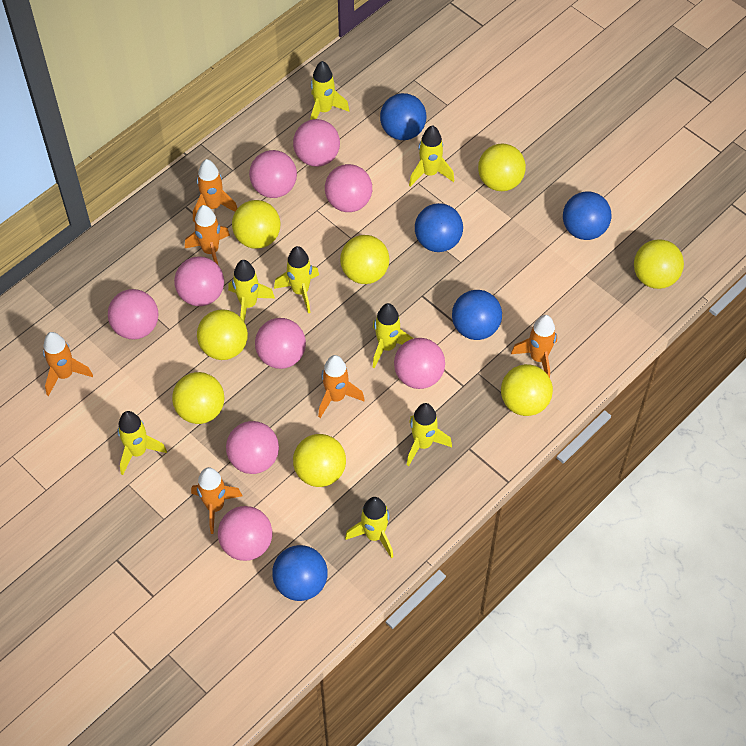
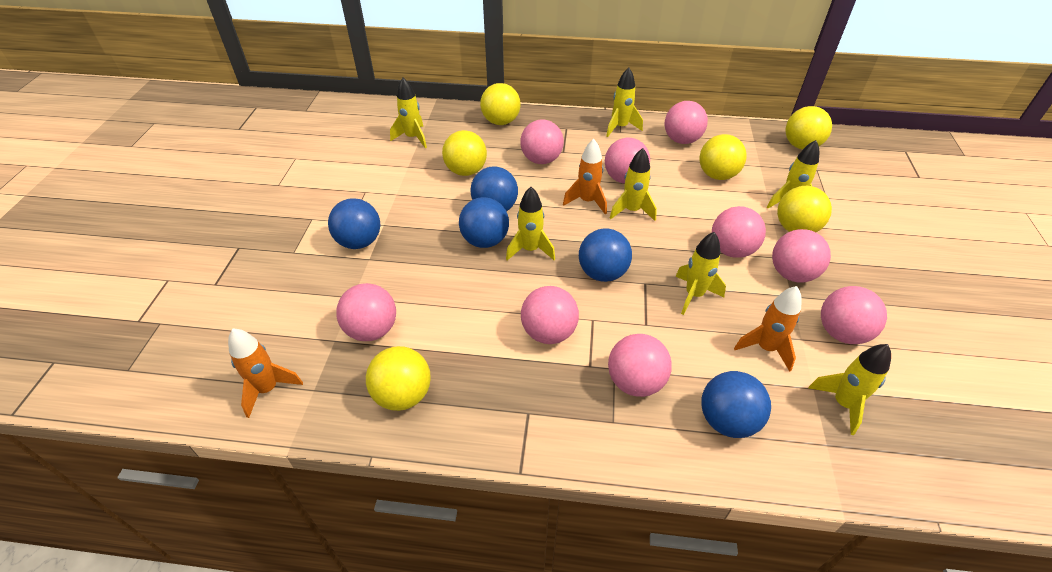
orange rocket: [43,332,93,396] [185,205,230,265] [191,467,242,534] [193,159,238,222] [318,355,365,418] [511,315,557,378] = 6 -> [228,329,303,418] [563,139,607,215] [734,286,802,371] = 3
yellow ball: [172,372,225,424] [197,309,248,360] [232,200,280,249] [293,434,346,487] [340,235,390,284] [478,144,526,191] [501,364,553,416] [634,239,684,289] = 8 -> [366,346,431,411] [442,130,487,176] [480,83,521,125] [700,134,746,180] [777,186,832,232] [786,106,832,150] = 6
yellow rocket: [118,411,167,475] [228,260,275,321] [274,246,319,313] [310,61,349,120] [345,497,393,558] [373,303,413,368] [407,403,452,466] [409,125,454,187] = 8 -> [390,78,427,148] [506,187,555,261] [606,67,643,137] [610,148,657,221] [675,232,726,315] [767,140,819,208] [809,344,891,435] = 7

